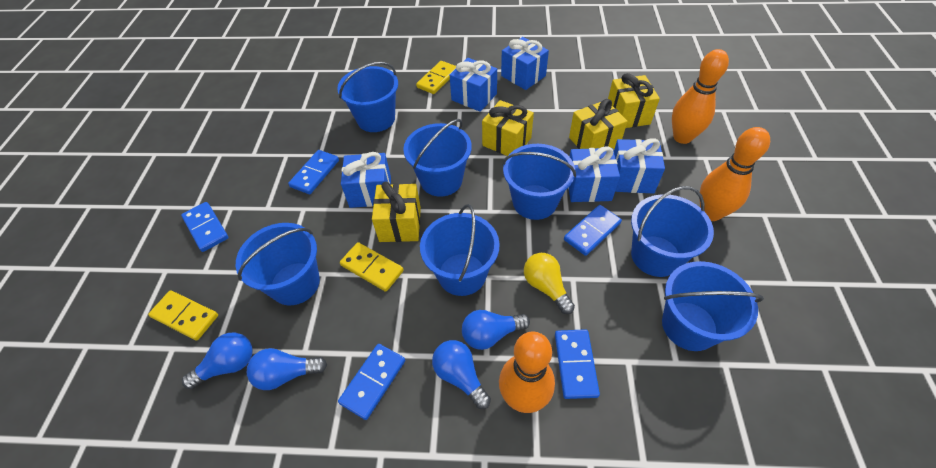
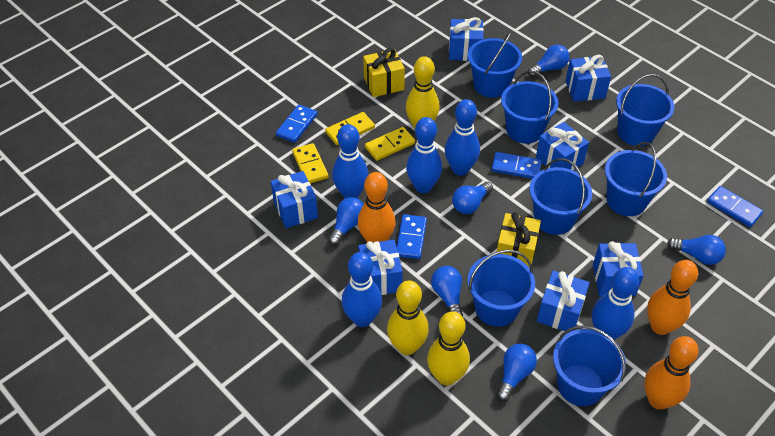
blue bowling pin: none = 0 -> [332,124,368,198] [342,252,382,327] [406,117,442,193] [445,99,480,176] [592,267,639,340] = 5
blue domino: [181,202,229,252] [288,150,339,194] [338,344,405,420] [555,329,600,399] [564,205,622,256] = 5 -> [276,105,317,143] [397,214,427,259] [492,152,542,179] [707,186,763,227] = 4
blue gift: [341,152,391,208] [450,58,497,112] [501,37,549,90] [568,146,620,202] [614,138,665,193] = 5 -> [271,171,318,228] [358,240,403,295] [449,17,484,61] [536,122,589,171] [537,271,590,332] [566,55,611,102] [593,241,644,296] = 7
blue light bulb: [182,333,252,389] [247,348,327,390] [432,340,491,409] [462,310,530,350] = 4 -> [328,197,364,245] [431,266,463,317] [452,182,493,214] [497,344,537,401] [528,44,570,77] [667,235,726,265] = 6
yellow bowling pin: none = 0 -> [387,281,429,355] [406,56,440,129] [427,311,470,385] = 3
yellow gift: [372,181,421,242] [482,100,534,156] [569,99,628,149] [608,73,660,128] = 4 -> [363,48,405,97] [497,212,541,268] = 2
yellow light bulb: [524,253,575,314] = 1 -> none = 0

